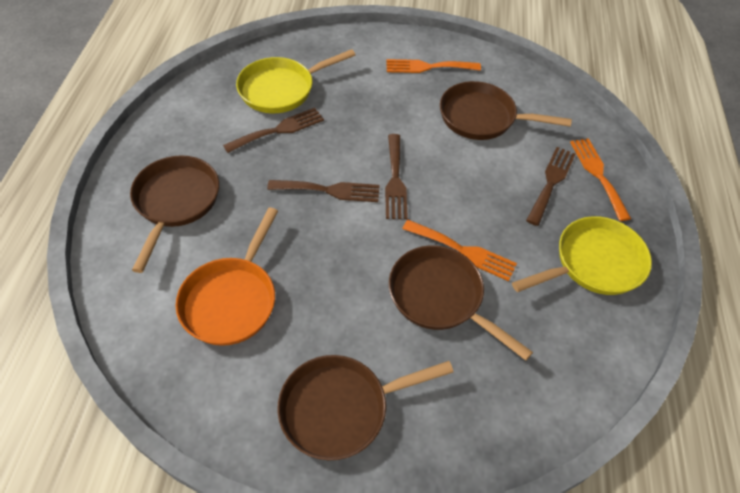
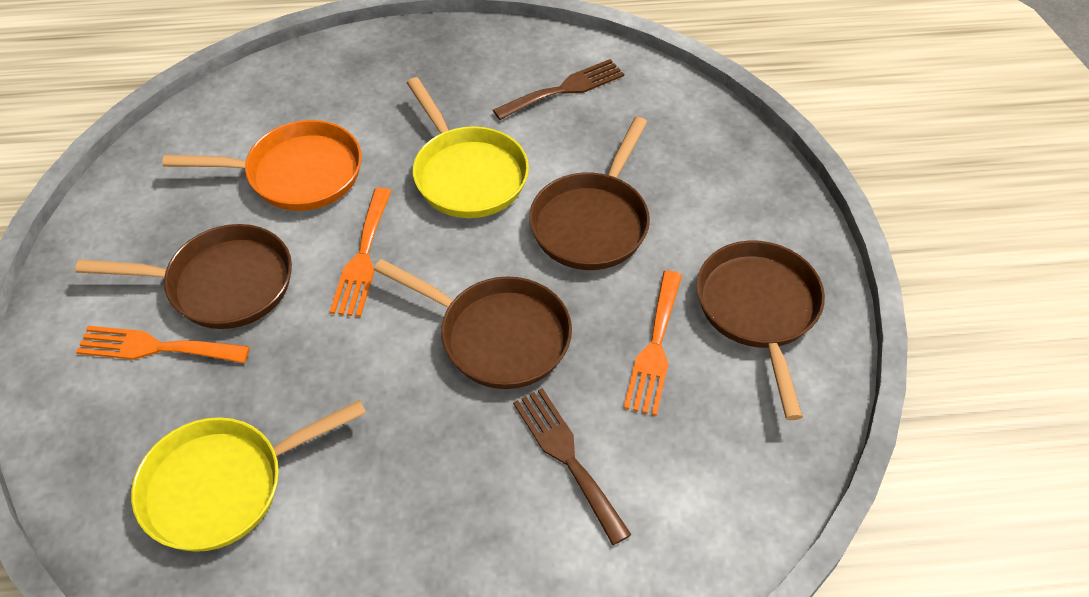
brown fork: [223,108,324,153] [267,180,380,202] [385,134,408,219] [526,147,576,226] = 4 -> [493,59,624,120] [513,388,632,545] = 2

